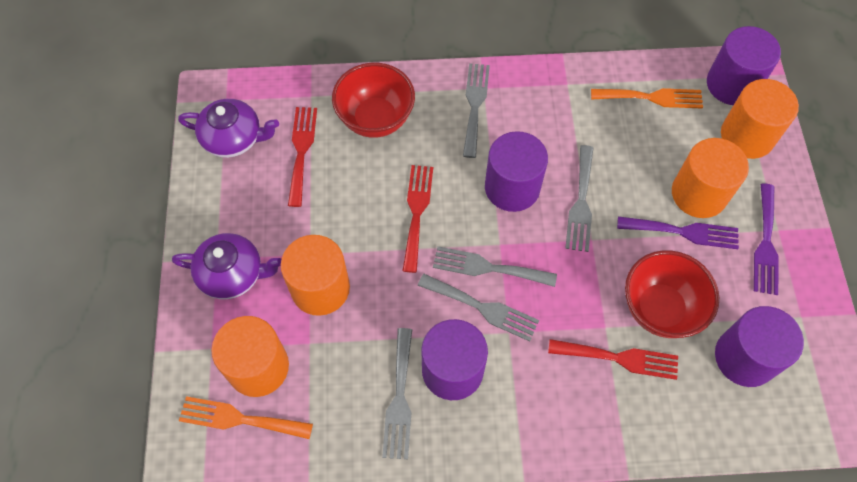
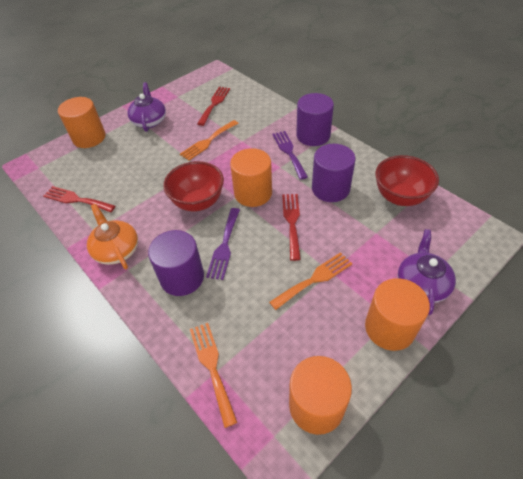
grey fork: [382,328,412,459] [418,274,539,341] [433,246,557,287] [463,63,490,158] [565,145,594,252] = 5 -> none = 0
orange fork: [179,396,313,439] [591,88,703,109] = 2 -> [180,120,239,161] [190,323,238,428] [269,252,352,310] = 3
orange teapot: none = 0 -> [87,204,138,269] = 1
purple cylinder: [421,319,488,400] [485,131,548,212] [707,26,781,105] [715,306,804,387] = 4 -> [148,230,204,296] [296,93,334,146] [312,144,356,202] = 3

